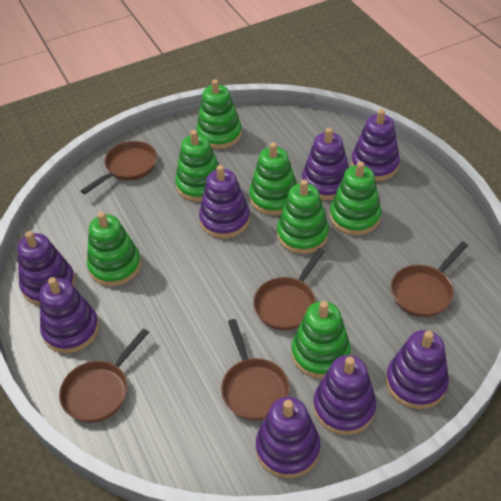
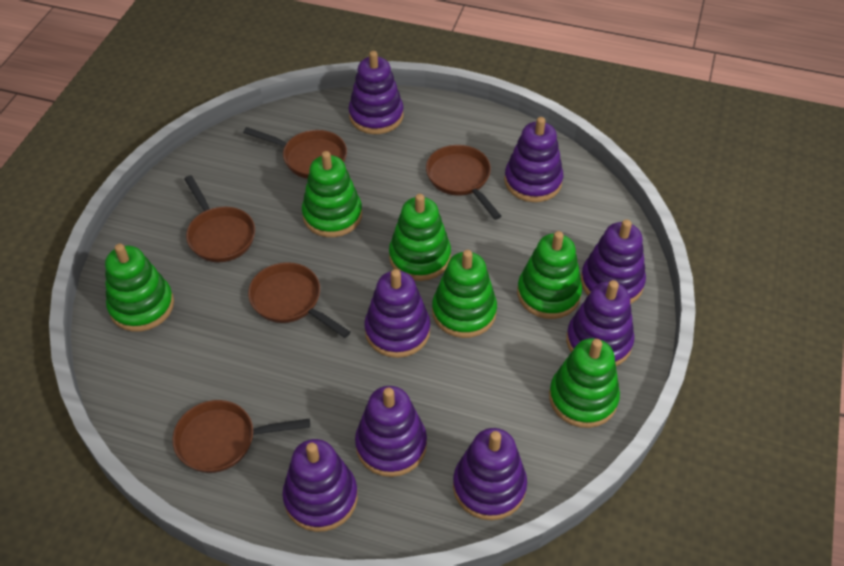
green stacking toy: [87,212,141,286] [175,130,219,202] [196,79,242,149] [249,142,297,215] [277,179,329,254] [291,301,351,379] [330,161,381,235] = 7 -> [105,244,174,332] [302,151,362,237] [389,194,451,281] [432,250,497,338] [517,231,582,319] [549,338,620,428] = 6

